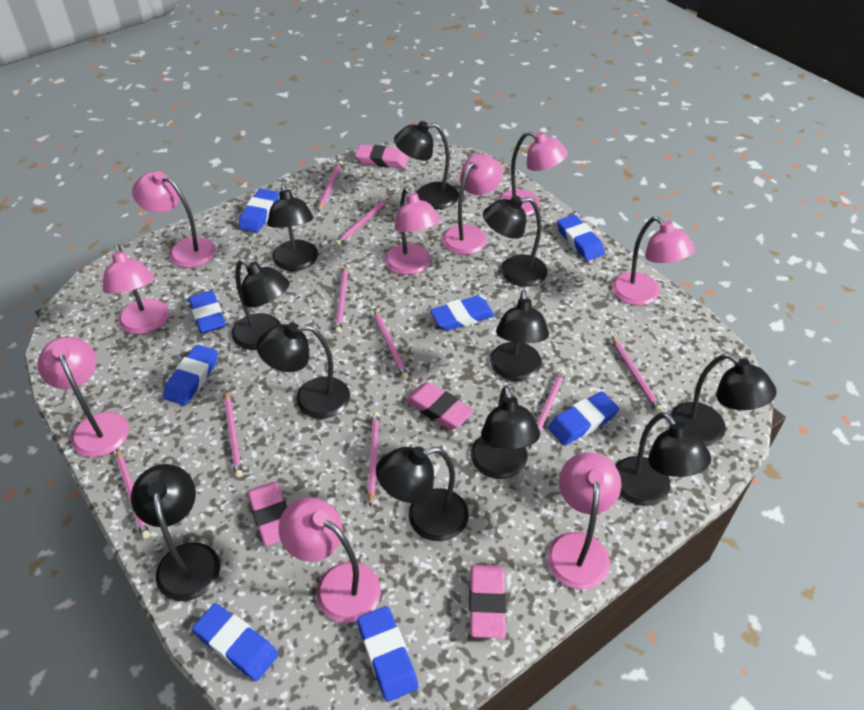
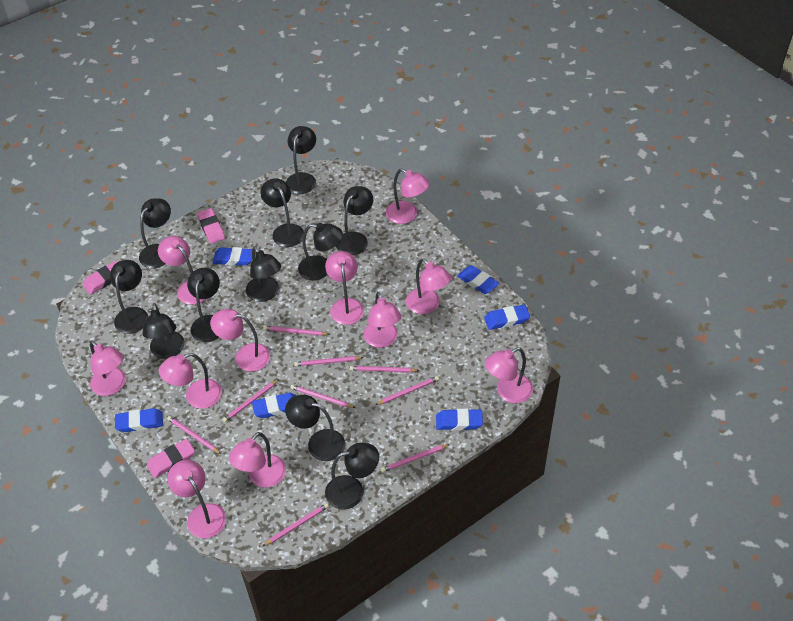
blue eraser: [163,345,218,406] [189,291,226,334] [192,603,279,681] [239,189,279,232] [357,606,418,702] [430,296,495,331] [548,391,619,446] [557,215,605,261] = 8 -> [115,408,163,432] [213,247,252,266] [252,393,297,418] [436,409,483,431] [458,265,499,294] [484,305,530,330] = 6
pink eraser: [247,482,287,546] [355,145,409,168] [405,382,474,430] [469,565,506,638] = 4 -> [83,261,118,294] [147,439,195,478] [197,208,225,244] = 3
pink lamp: [37,337,129,457] [103,245,169,334] [132,171,216,268] [278,497,381,623] [385,188,440,275] [442,154,503,255] [498,131,568,216] [547,452,621,589] [612,217,695,305] = 9 -> [90,340,126,396] [158,236,205,305] [159,353,222,409] [167,460,226,538] [210,309,270,372] [229,432,286,488] [325,251,364,325] [363,292,401,348] [386,168,430,224] [406,258,451,314] [485,347,533,404] = 11

